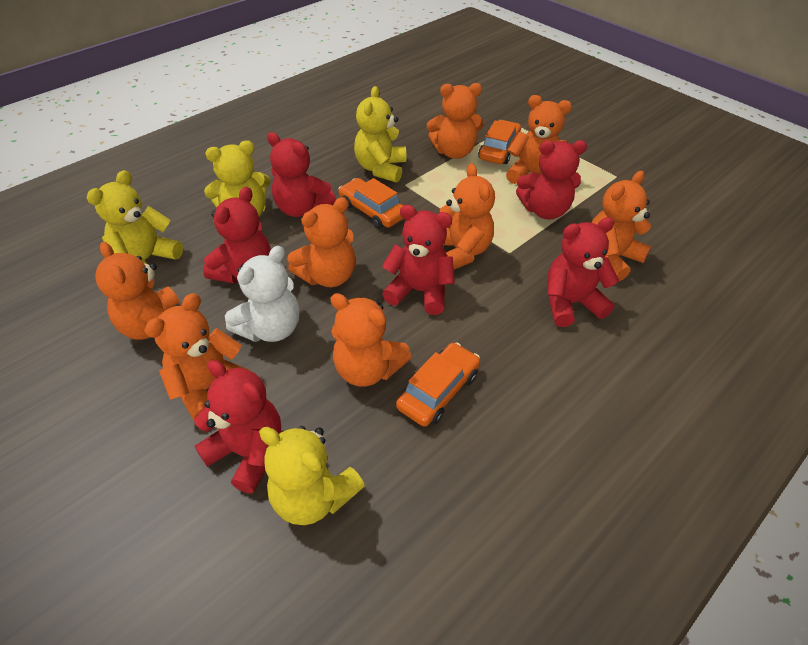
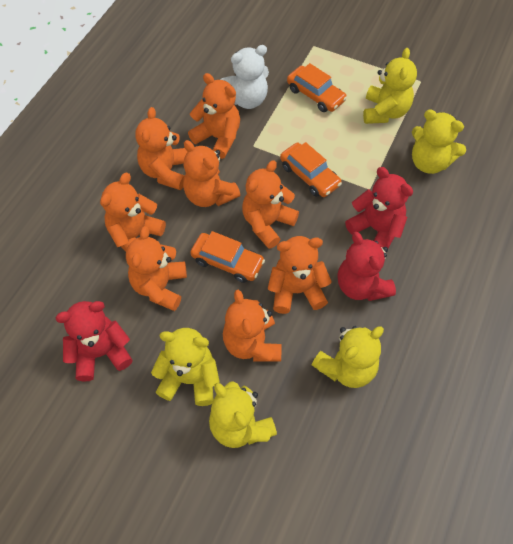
red teddy bear: [194,360,281,493] [203,187,271,284] [267,132,336,217] [382,205,455,315] [516,140,587,220] [547,217,619,327] = 6 -> [55,301,133,382] [337,232,396,301] [345,167,413,248] = 3
yellow teddy bear: [87,170,183,264] [204,140,270,216] [259,426,365,525] [354,86,406,183] = 4 -> [151,328,220,406] [209,381,277,448] [312,326,384,388] [363,48,417,124] [412,109,466,174] = 5

